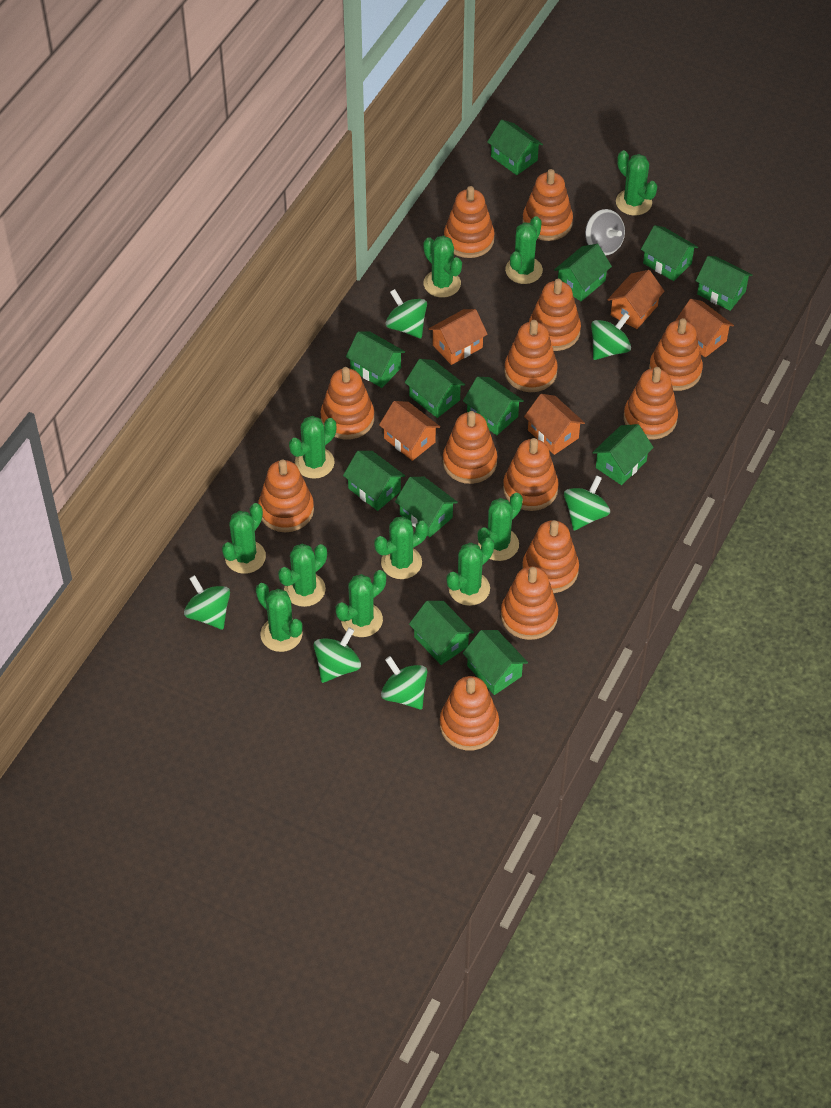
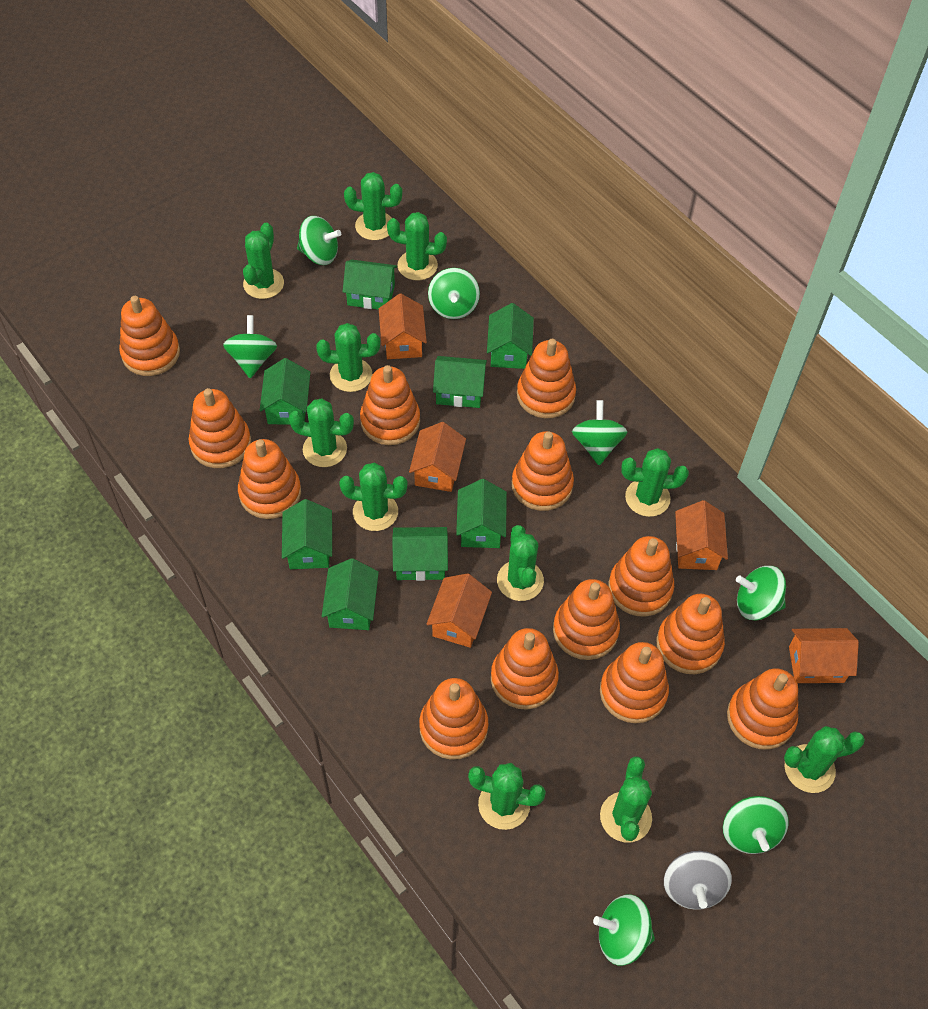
green house: [343,451,405,511] [346,331,405,388] [395,477,458,537] [405,359,465,418] [409,601,474,665] [463,377,524,435] [463,630,528,695] [487,120,543,175] [554,244,612,301] [592,424,654,485] [641,225,698,281] [696,256,753,311] = 12 -> [260,358,310,425] [282,499,332,569] [322,558,379,630] [342,260,397,310] [392,527,448,581] [433,356,487,408] [456,479,507,548] [487,303,534,369] = 8
green spinning top: [184,575,230,630] [313,627,361,683] [381,656,427,709] [386,289,427,339] [564,475,610,530] [591,313,631,360] = 6 -> [223,315,277,378] [297,216,341,265] [428,268,480,319] [572,400,627,465] [593,894,655,966] [723,796,789,854] [736,566,786,620] = 7

